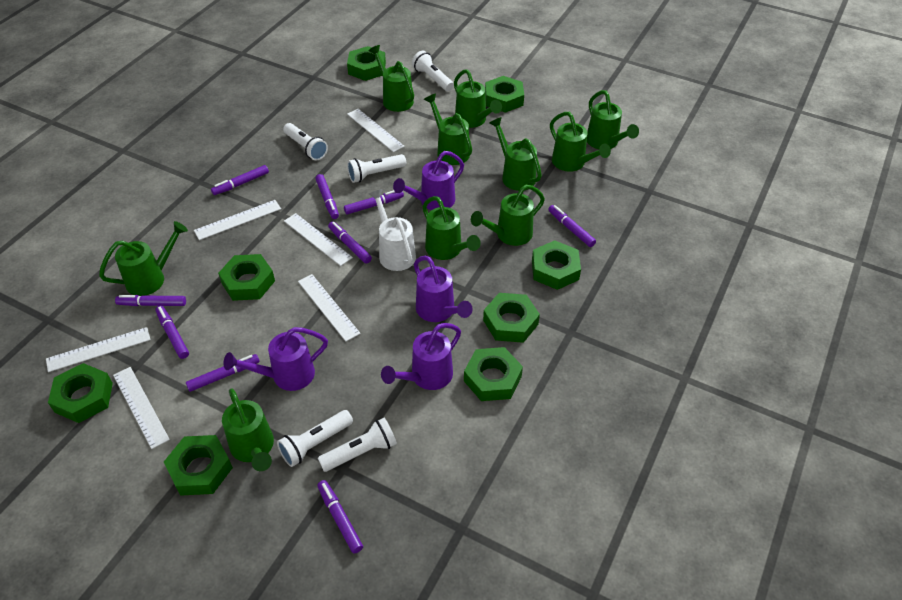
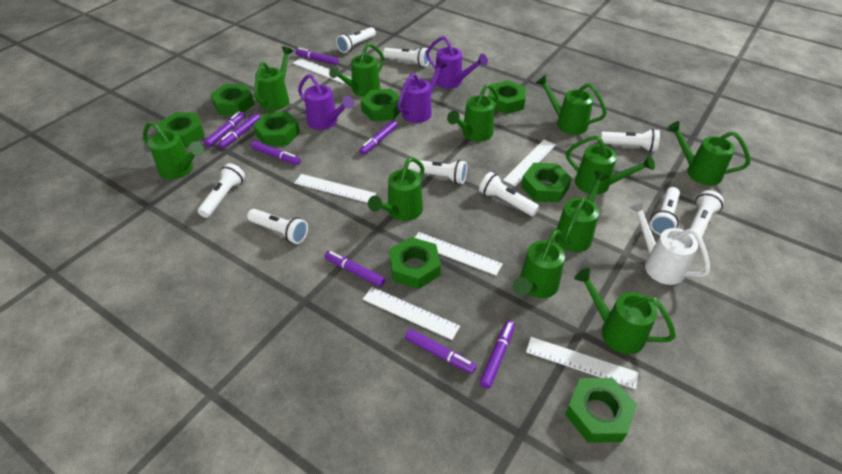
green watering can: [99,221,188,296] [222,388,274,471] [369,45,414,112] [422,196,481,260] [424,94,472,165] [454,69,502,128] [471,185,545,246] [489,117,542,191] [550,112,611,172] [587,90,639,149] = 10 -> [143,121,204,180] [254,46,293,111] [329,43,385,97] [368,158,424,221] [447,84,499,141] [513,230,565,298] [536,75,607,135] [555,171,609,252] [566,135,655,194] [574,268,676,354] [667,121,750,185] = 11
purple marker: [115,295,186,306] [155,305,189,359] [186,354,260,392] [211,165,269,195] [316,174,339,219] [317,480,363,554] [328,221,372,264] [344,190,404,215] [548,205,596,247] = 9 -> [204,111,245,147] [218,114,260,148] [251,141,301,165] [295,48,338,65] [324,251,385,287] [359,120,398,155] [405,329,477,374] [480,320,515,389] = 8
purple watering can: [223,327,328,391] [381,323,461,390] [393,151,464,210] [414,256,473,322] = 4 -> [298,74,354,130] [397,60,447,123] [426,36,488,89] = 3
white flashlight: [277,410,353,467] [283,123,328,160] [318,418,397,472] [347,154,406,183] [412,51,454,91] = 5 -> [198,163,245,218] [247,209,308,244] [336,27,376,53] [383,47,430,67] [408,160,467,184] [479,172,539,216] [601,129,660,152] [650,187,680,235] [689,190,724,244] = 9

